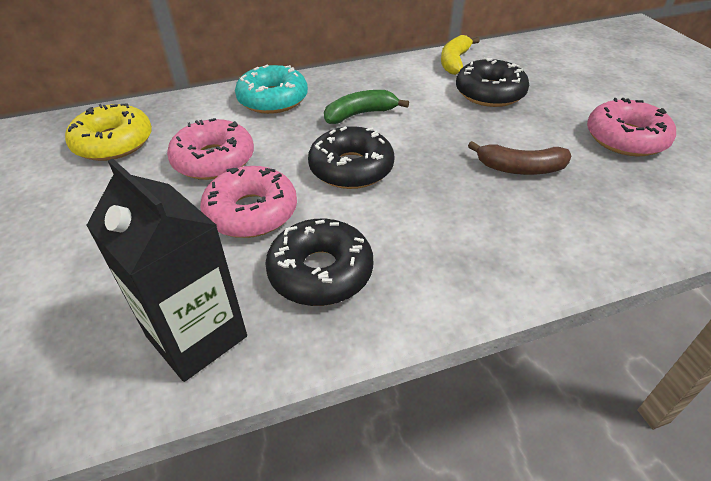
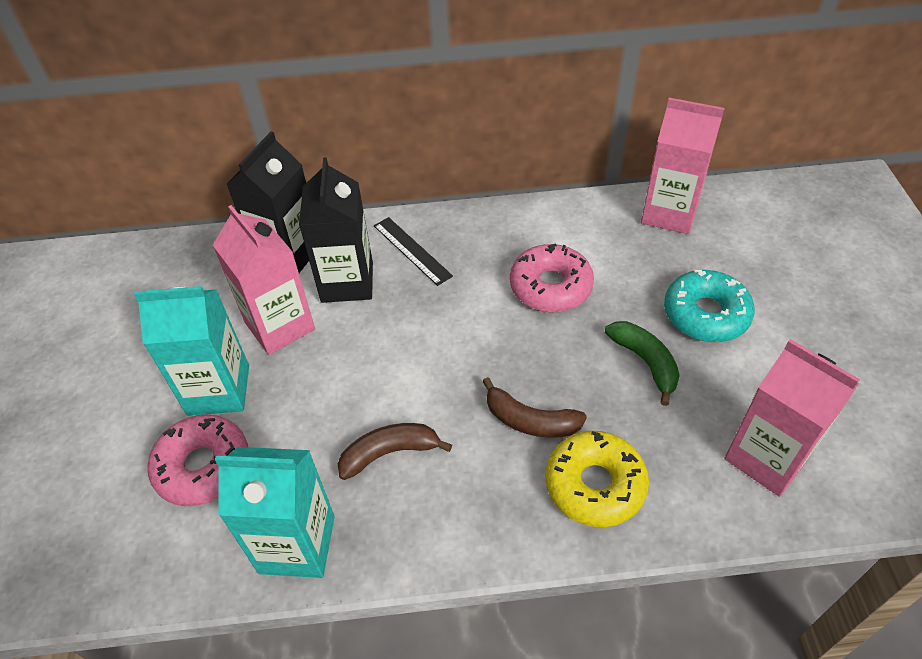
black carton: [86,159,247,382] = 1 -> [226,131,309,273] [299,157,373,303] = 2
black donut: [265,219,373,306] [308,126,395,189] [456,58,529,107] = 3 -> none = 0
black ruler: none = 0 -> [374,217,453,286] = 1
brown banana: [468,141,571,175] = 1 -> [338,423,452,480] [482,377,587,438] = 2
pink carton: none = 0 -> [213,205,315,355] [641,98,725,234] [724,339,860,497] = 3
pink donut: [167,118,254,180] [200,166,297,238] [587,98,676,156] = 3 -> [148,414,248,506] [510,244,594,312] = 2
turquoise carton: none = 0 -> [134,286,249,416] [215,447,335,578] = 2
yellow banana: [441,35,480,75] = 1 -> none = 0

